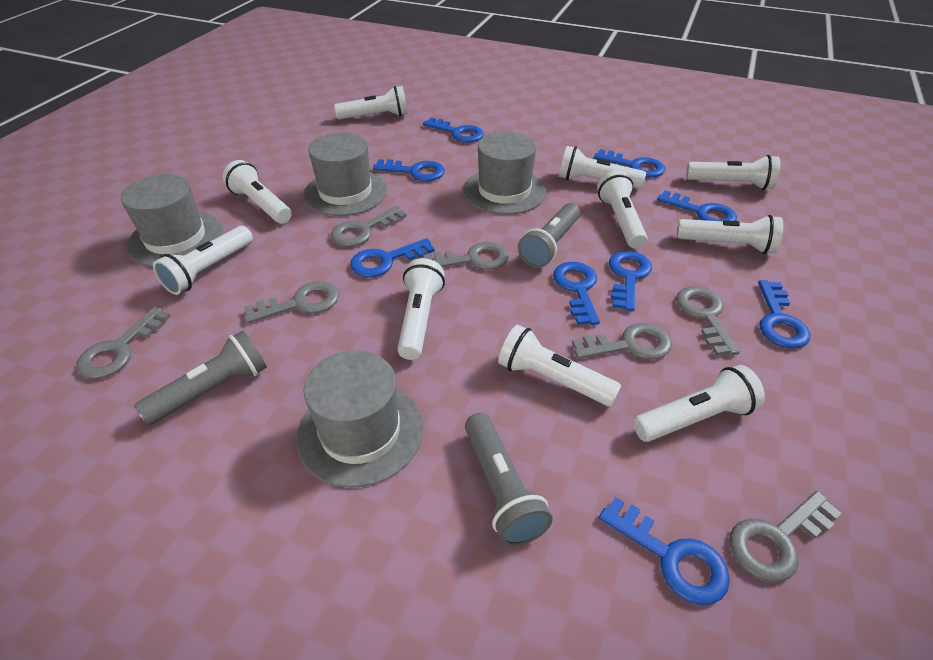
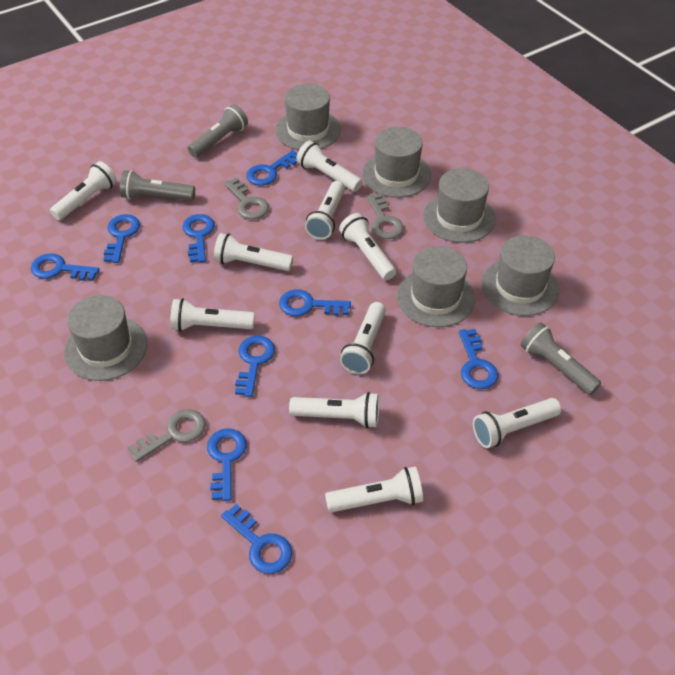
grey hat: [121,174,223,267] [296,350,423,488] [303,133,387,216] [463,131,546,215] = 4 -> [64,295,147,381] [275,84,341,150] [362,127,431,198] [397,246,475,327] [423,168,496,243] [481,235,559,316] = 6
grey key: [77,307,171,379] [244,281,339,324] [331,206,407,247] [423,242,509,270] [572,323,672,360] [676,286,740,356] [730,491,841,582] = 7 -> [128,409,206,462] [224,177,269,219] [367,193,404,239] = 3

